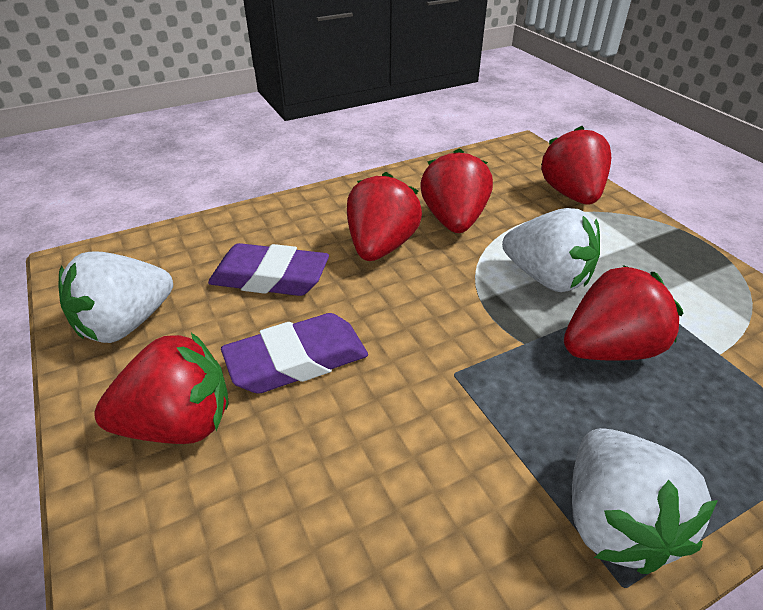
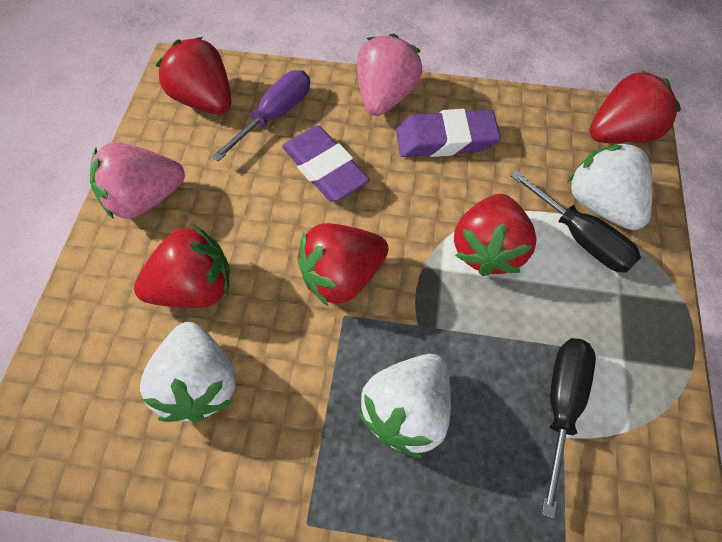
black screwdriver: none = 0 -> [510,170,641,273] [541,338,596,518] = 2
pink strawberry: none = 0 -> [90,142,185,219] [357,34,422,116] = 2
purple screwdriver: none = 0 -> [212,70,310,162] = 1

